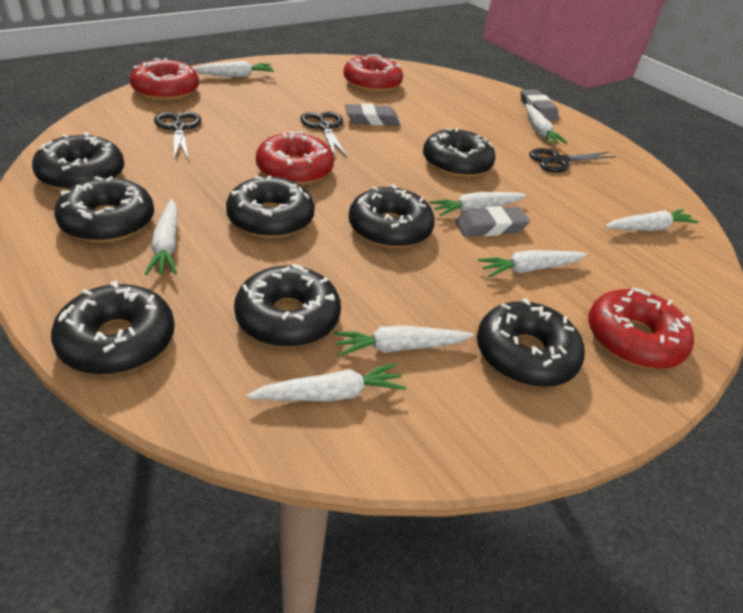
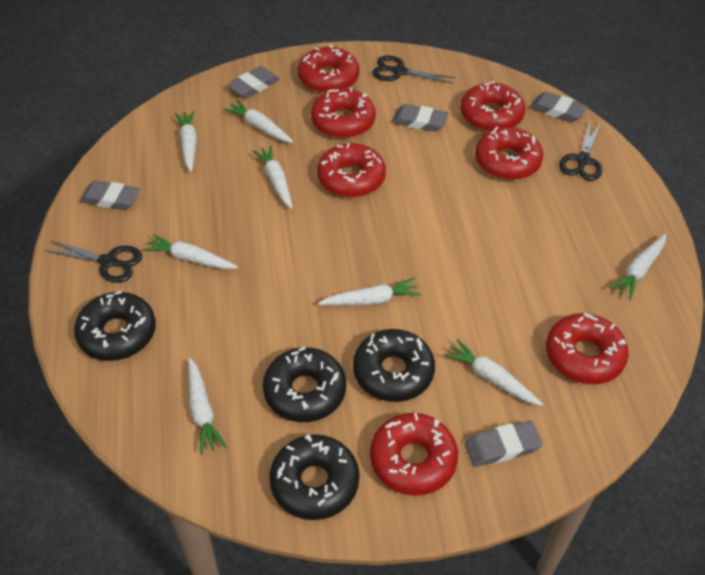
black donut: [32,132,125,191] [51,281,175,375] [54,176,154,243] [226,175,315,238] [234,264,341,347] [349,185,435,248] [423,128,496,178] [477,298,585,387] = 8 -> [74,291,156,361] [263,346,346,422] [269,434,359,520] [353,329,435,402] = 4
grey eraser: [345,104,400,126] [455,206,530,237] [521,89,559,120] = 3 -> [80,181,140,210] [227,66,279,98] [392,104,449,132] [465,421,543,467] [530,92,588,122] = 5
red donut: [129,58,199,101] [256,131,334,185] [343,54,403,92] [588,287,694,369] = 4 -> [298,45,359,93] [311,87,376,138] [317,143,386,197] [370,413,458,496] [460,81,525,132] [475,127,543,180] [546,313,629,384] = 7

